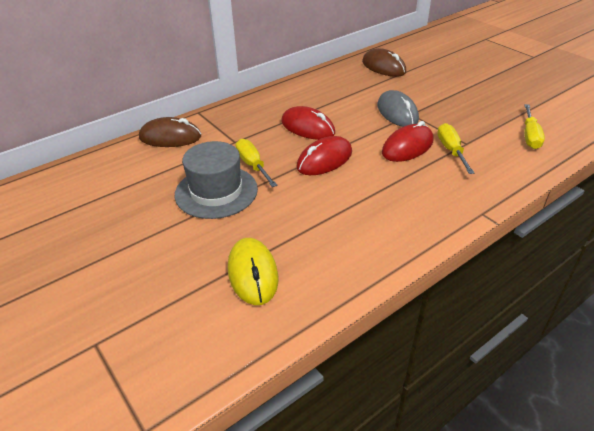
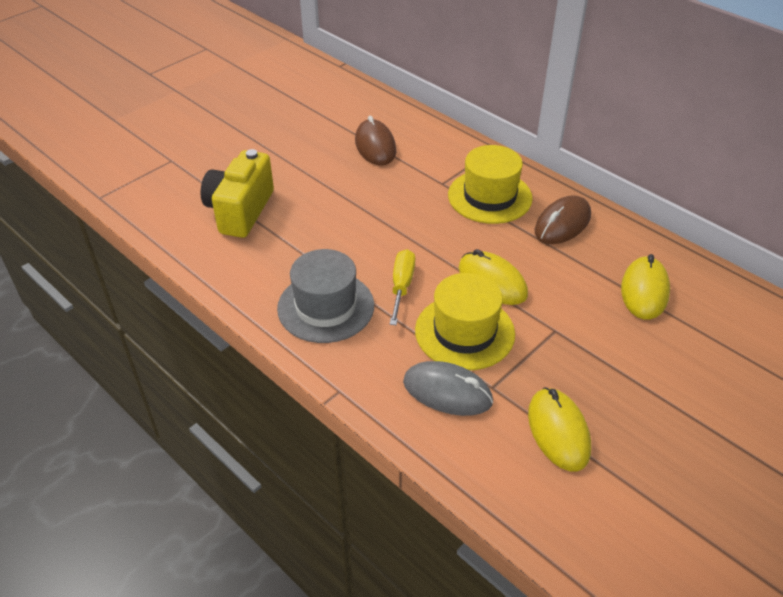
red mouse: [281,106,335,140] [297,136,352,175] [382,121,433,162] = 3 -> none = 0
yellow camera: none = 0 -> [201,149,274,238] = 1
yellow hat: none = 0 -> [415,273,515,370] [448,145,533,224] = 2
yellow mouse: [228,238,278,305] = 1 -> [459,249,528,305] [528,387,591,471] [621,254,670,320] = 3
yellow screwdriver: [235,139,278,187] [437,123,475,174] [524,104,545,149] = 3 -> [390,249,415,325] = 1

